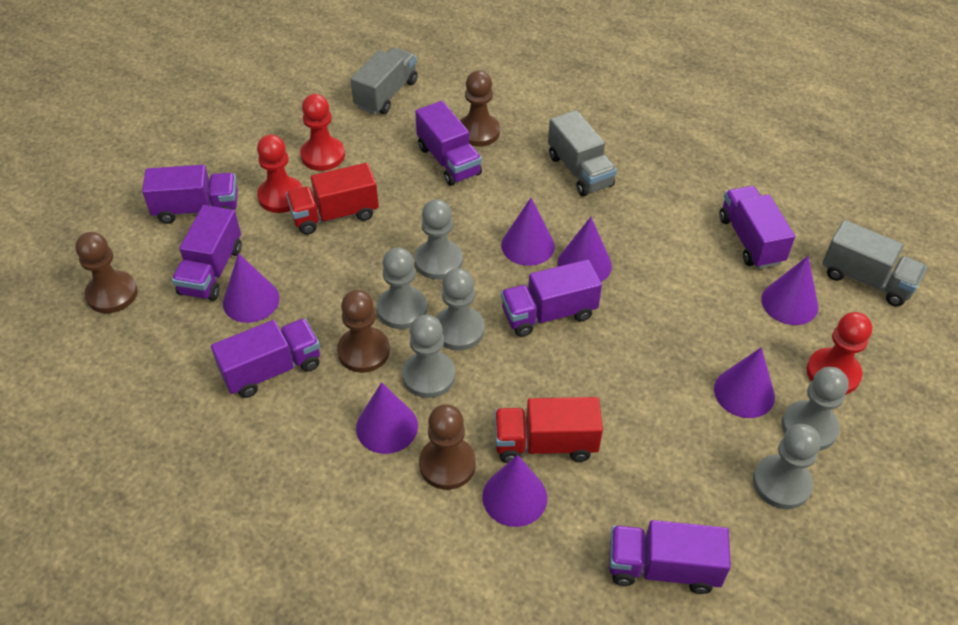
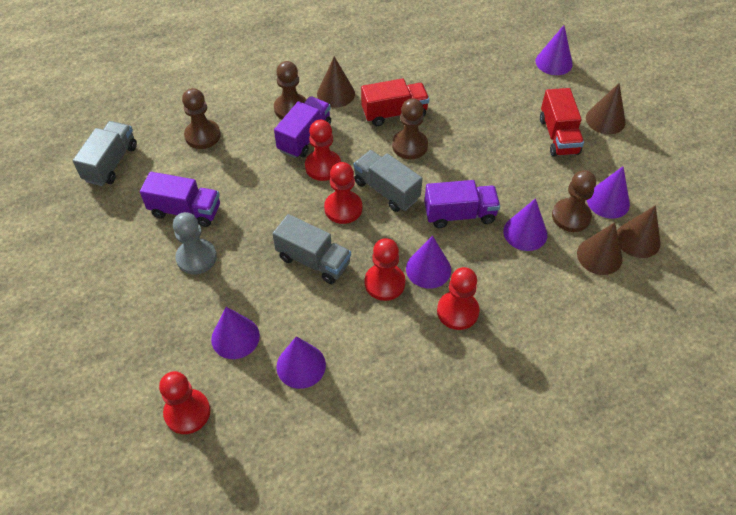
brown cone: none = 0 -> [317,56,355,108] [577,222,622,275] [586,83,626,134] [617,205,661,258] = 4
grey pawn: [377,247,427,329] [402,315,455,398] [414,199,463,280] [436,268,485,350] [753,424,821,509] [781,367,849,451] = 6 -> [173,212,217,275] = 1
purple cone: [223,253,280,323] [356,382,418,454] [482,455,547,527] [501,198,555,266] [558,217,612,282] [714,347,775,418] [761,256,818,325] = 7 -> [211,307,260,359] [276,336,326,389] [406,236,451,289] [503,198,547,251] [536,25,573,75] [587,167,630,219] = 6
purple truck: [142,165,238,224] [172,205,242,301] [211,318,320,398] [415,101,482,186] [501,259,602,337] [609,520,731,594] [719,186,795,269] = 7 -> [140,172,220,227] [274,96,331,158] [424,180,500,228] = 3
red pawn: [257,134,303,213] [300,94,345,171] [806,312,872,395] = 3 -> [159,371,210,434] [305,120,341,181] [324,162,362,224] [365,238,405,301] [437,267,479,330] = 5

